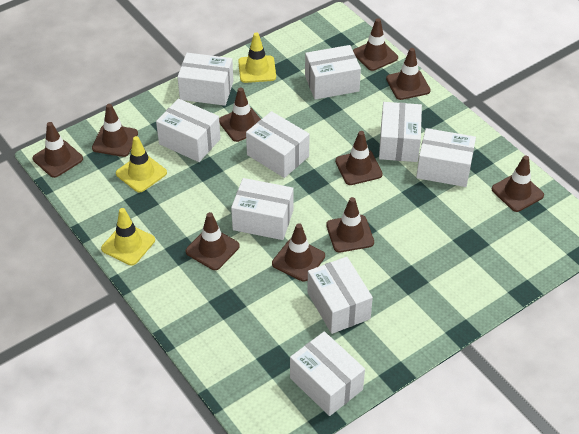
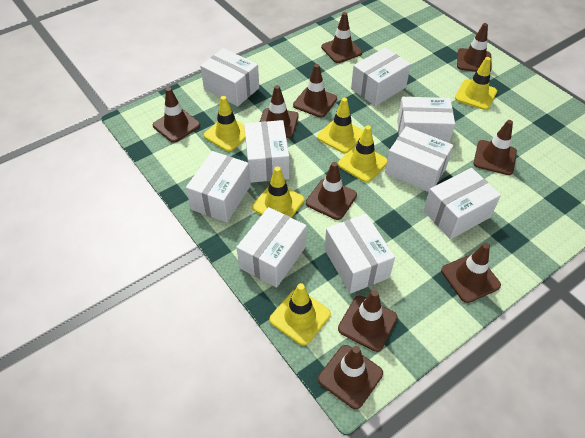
yellow traffic cone: [101,208,155,266] [116,136,167,193] [238,33,276,83] = 3 -> [204,96,246,152] [252,166,304,218] [270,283,331,346] [317,98,364,153] [338,125,387,182] [455,57,497,110] = 6

